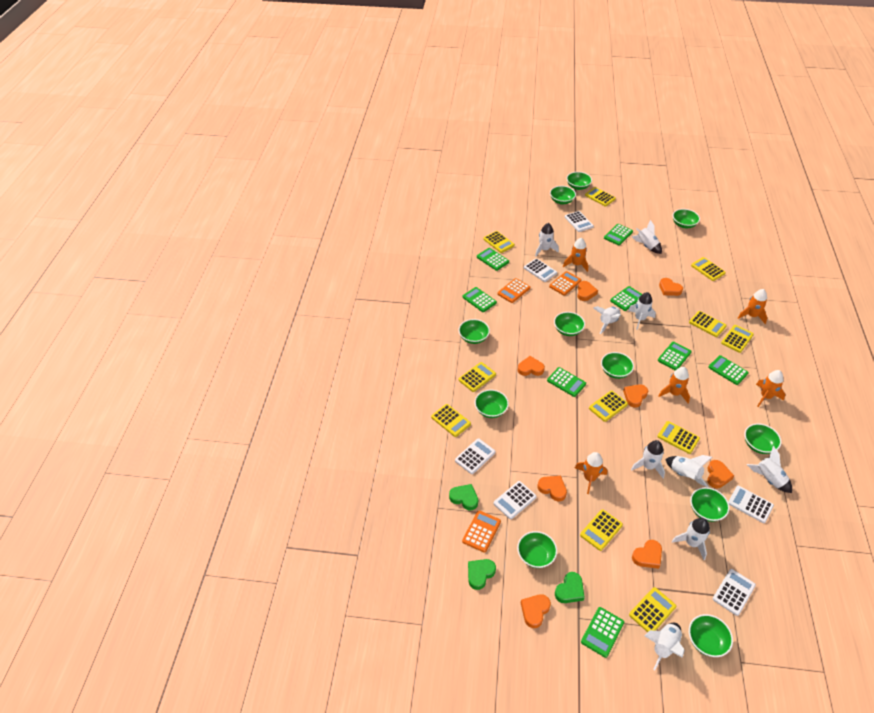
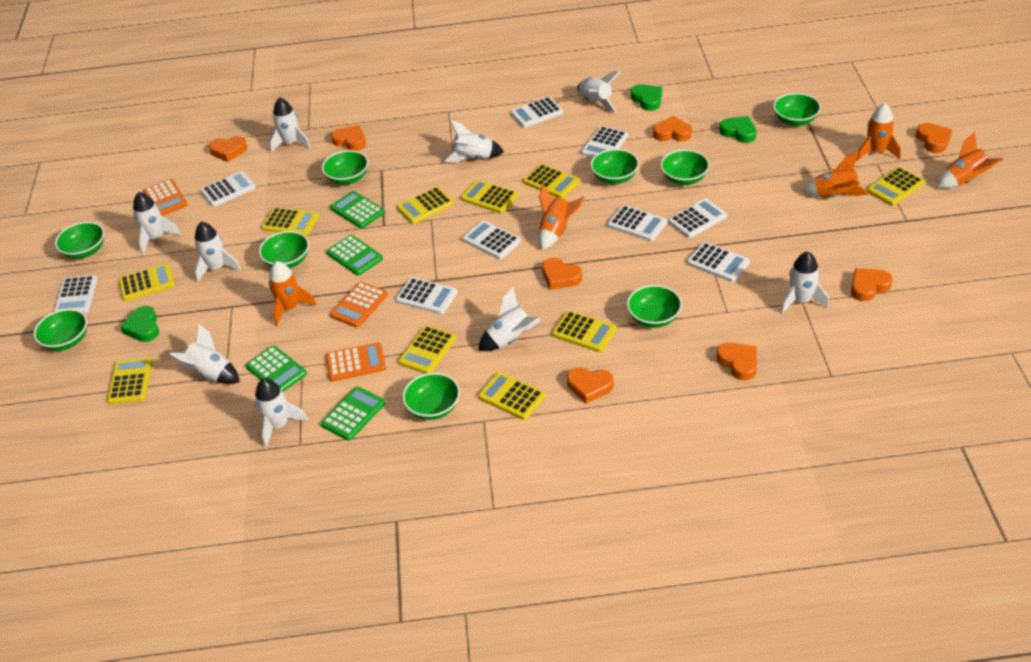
green bowl: [458,319,490,344] [475,390,509,418] [517,531,557,568] [550,186,576,205] [554,312,585,336] [567,172,592,190] [601,352,634,379] [673,209,700,228] [689,614,733,657] [690,487,730,522] [744,424,782,454] = 11 -> [33,309,87,351] [55,222,104,259] [259,231,309,268] [322,150,368,185] [402,373,460,420] [590,149,639,184] [627,285,682,328] [660,149,710,185] [773,93,821,126] = 9
green calculator: [462,287,497,312] [477,248,509,271] [547,367,586,397] [581,607,624,658] [604,224,633,246] [610,286,642,311] [658,342,692,370] [708,355,749,385] = 8 -> [245,345,307,392] [321,386,385,441] [326,235,383,276] [330,191,385,229] = 4
white calculator: [455,438,495,474] [493,481,537,519] [524,258,557,282] [565,211,594,232] [713,569,756,616] [728,486,774,523] = 6 -> [54,275,98,314] [200,171,256,207] [396,277,457,314] [462,220,521,259] [510,97,563,128] [581,126,628,158] [608,205,667,241] [668,198,727,238] [687,242,750,282] = 9
yellow calculator: [431,404,471,437] [459,362,496,392] [483,231,515,253] [580,509,623,551] [585,187,616,206] [589,391,628,422] [629,587,676,632] [657,421,700,454] [689,311,727,337] [691,257,726,281] [721,325,754,353] = 11 -> [107,357,152,404] [118,263,175,301] [262,207,319,236] [397,187,454,224] [398,325,456,374] [461,180,518,213] [478,372,546,420] [523,164,580,198] [552,311,617,352] [867,167,925,206] = 10

